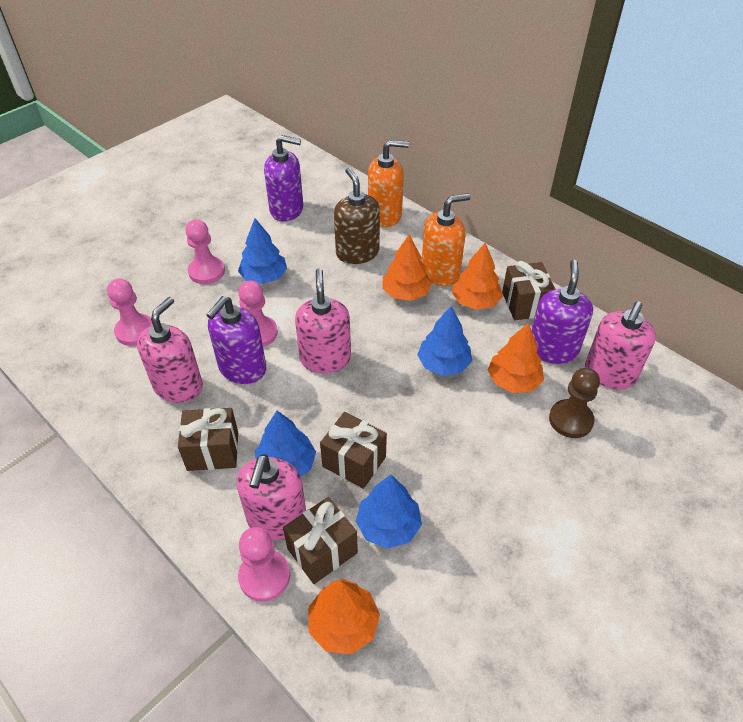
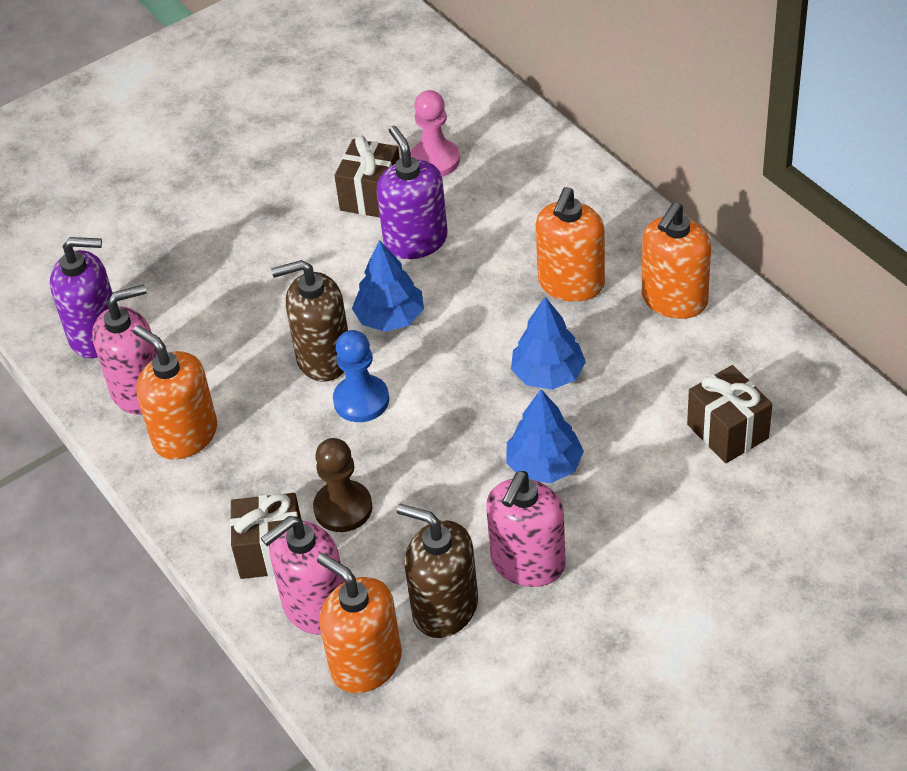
blue pawn: none = 0 -> [333,330,389,422] = 1
blue tree: [238,218,287,284] [255,411,316,477] [356,475,422,549] [417,306,472,376] = 4 -> [352,240,424,332] [506,389,584,483] [511,297,586,390] = 3
brown gift: [178,408,238,471] [283,497,358,584] [320,412,387,489] [502,261,555,320] = 4 -> [230,493,301,579] [334,135,400,217] [687,365,772,463] = 3
brown soap dispenser: [334,168,380,264] = 1 -> [271,260,348,382] [397,504,478,638] = 2
orange soap dispenser: [368,140,409,227] [422,193,470,287] = 2 -> [133,325,217,460] [317,553,402,693] [536,187,605,302] [642,202,711,319] = 4
orange tree: [308,579,380,654] [383,234,432,301] [452,243,503,310] [488,323,544,393] = 4 -> none = 0
pink pawn: [107,279,153,346] [185,219,225,284] [238,280,278,347] [238,527,290,602] = 4 -> [410,90,460,177] = 1
pink soap dispenser: [137,297,203,403] [236,454,306,540] [295,268,351,373] [585,301,656,389] = 4 -> [92,284,157,415] [261,516,344,635] [486,471,566,587] = 3
purple soap dispenser: [206,296,266,384] [264,135,303,222] [532,260,593,364] = 3 -> [50,237,113,358] [377,126,448,259] = 2

